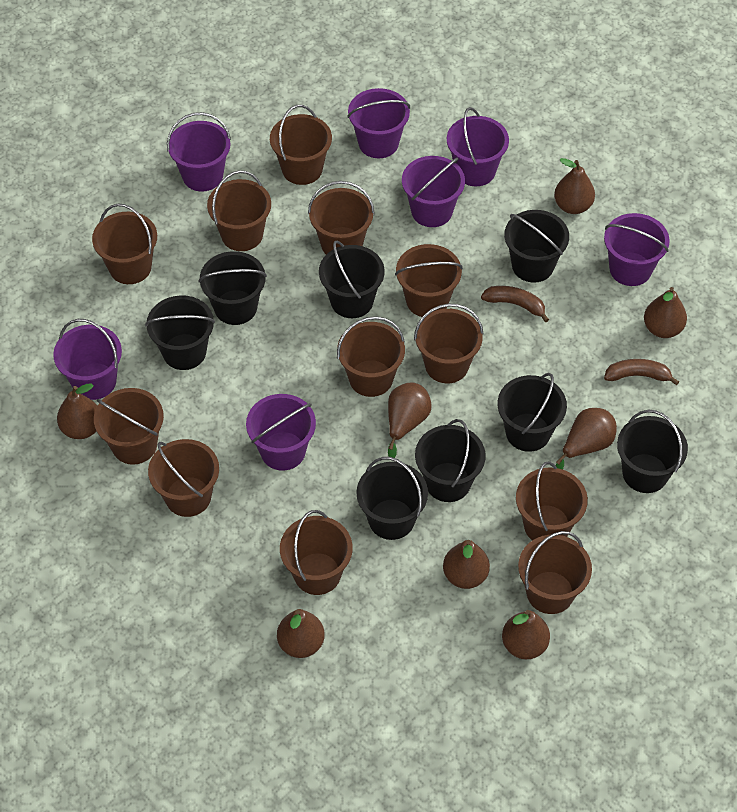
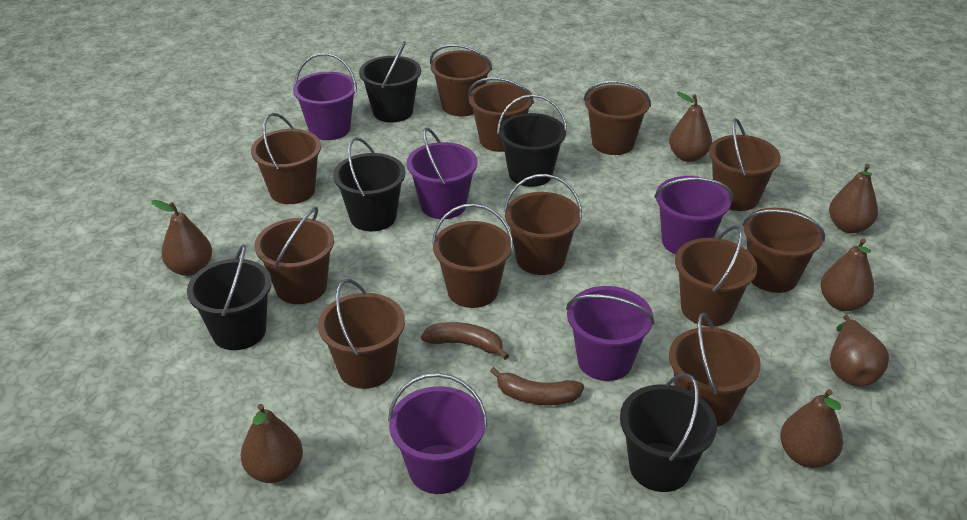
black bucket: [145,295,215,370] [198,251,267,325] [319,240,385,318] [356,457,428,540] [415,419,486,502] [498,373,567,452] [504,210,569,283] [617,410,688,493] = 8 -> [187,244,272,350] [333,137,405,231] [359,41,421,123] [497,94,567,187] [620,373,717,492] = 5
brown pear: [57,383,97,439] [277,609,325,658] [388,383,431,458] [443,540,490,589] [502,610,550,659] [554,158,595,214] [555,408,617,469] [644,287,687,338] = 8 -> [151,200,212,276] [240,404,303,483] [669,92,712,162] [780,389,843,468] [821,238,874,311] [829,164,878,233] [830,315,889,386] = 7
purple bucket: [53,319,122,400] [167,112,231,192] [246,394,316,470] [347,88,410,158] [402,156,465,227] [447,107,509,186] [604,213,670,286] = 7 -> [293,53,357,140] [388,373,487,494] [407,127,477,219] [566,286,655,381] [654,176,733,255] = 5

